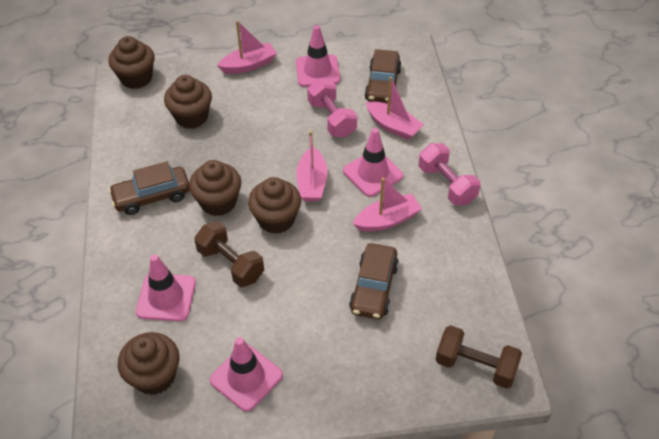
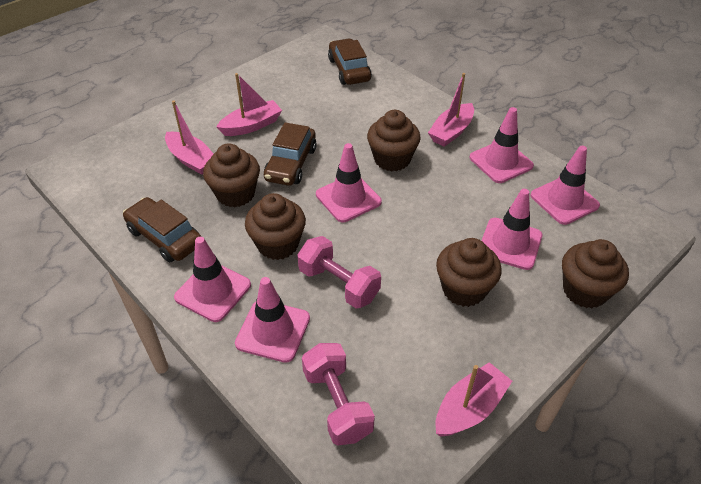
brown dumbbell: [194,221,264,287] [435,325,522,389] = 2 -> none = 0
pink traffic cone: [136,254,196,322] [210,337,283,412] [296,25,340,87] [343,128,403,197] = 4 -> [174,237,251,322] [235,277,310,363] [316,143,382,222] [470,107,534,183] [481,189,542,270] [531,146,600,225] = 6

